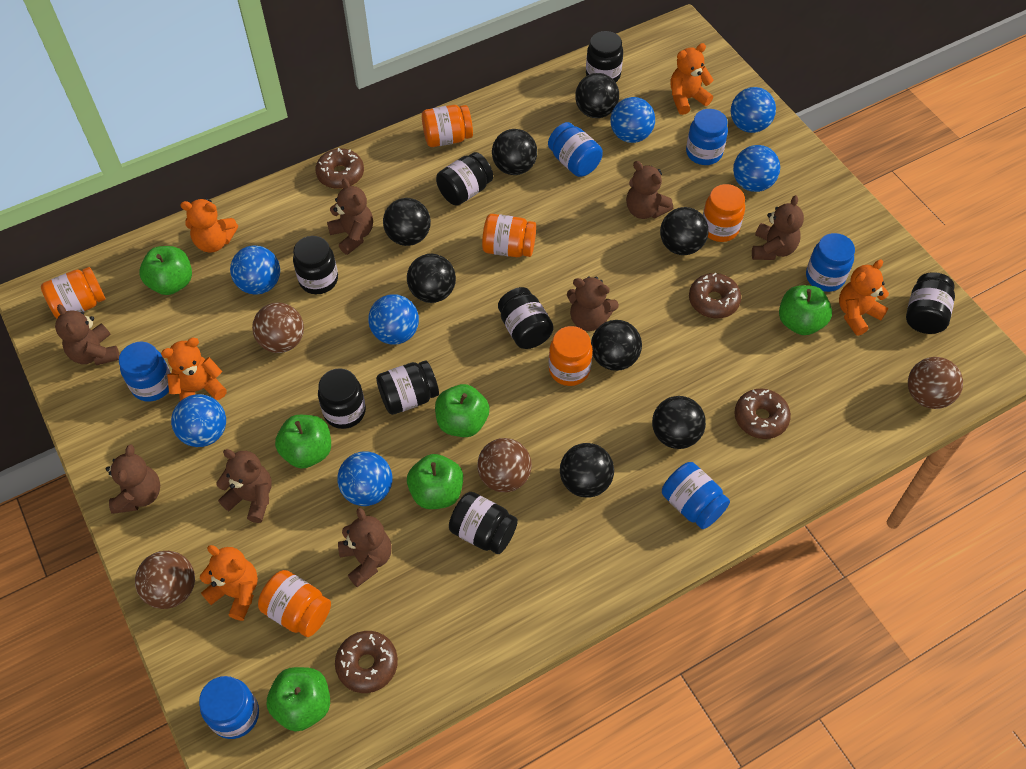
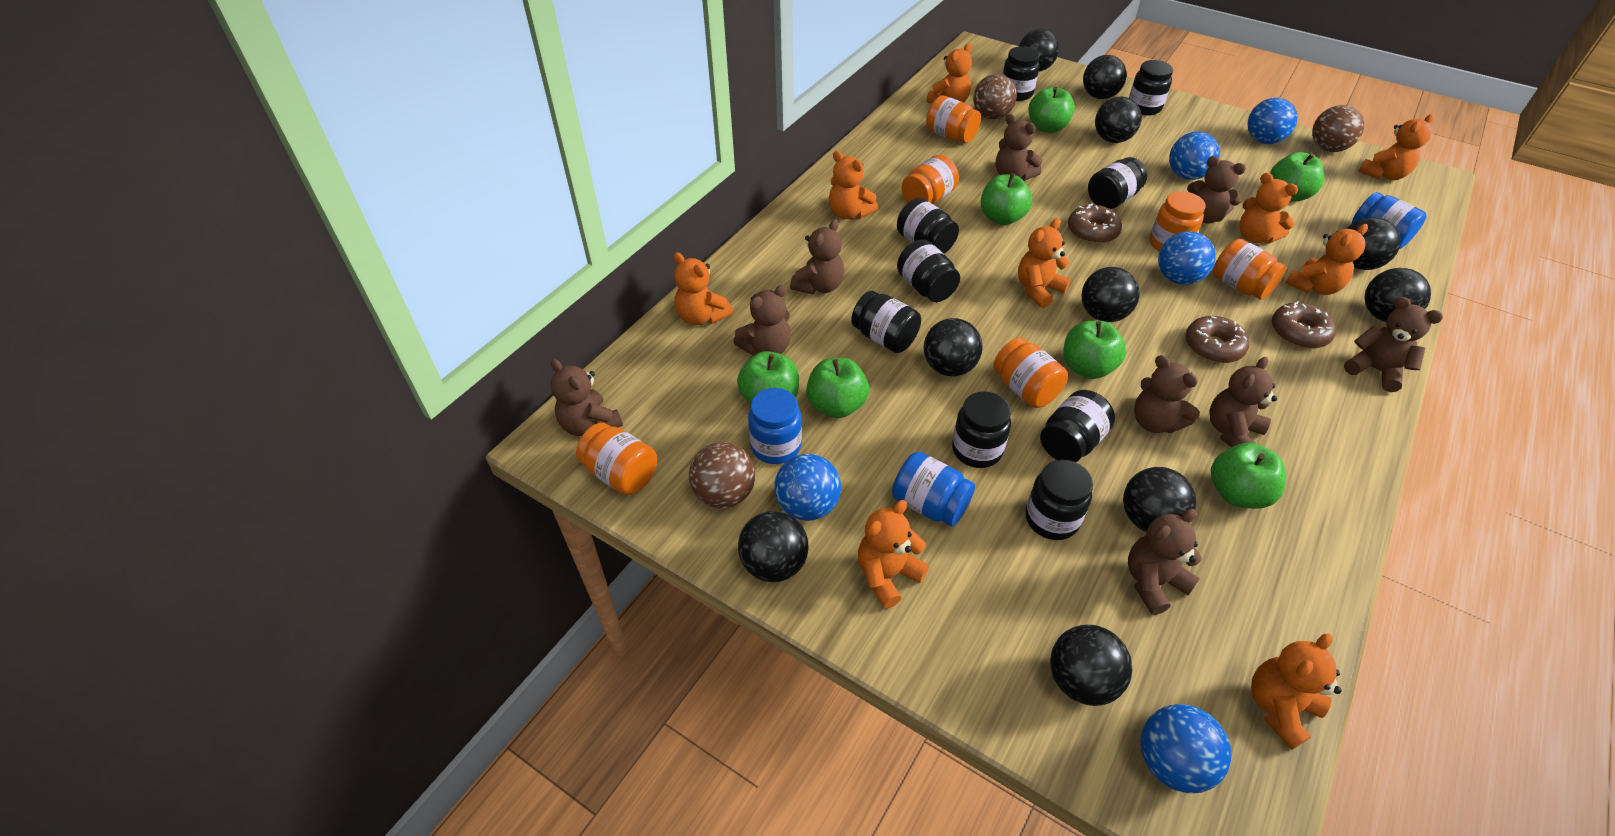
black ball: [383,198,431,246] [407,254,456,303] [492,129,537,175] [560,443,614,498] [575,73,619,118] [591,320,642,371] [652,396,706,449] [660,207,708,255] = 8 -> [738,511,808,582] [924,318,983,376] [1019,29,1059,71] [1050,625,1132,706] [1081,267,1140,322] [1083,55,1127,99] [1095,96,1142,143] [1123,467,1196,532] [1347,217,1401,270] [1365,268,1431,322] = 10
black jar: [293,236,338,294] [318,368,366,429] [376,360,439,415] [436,152,493,206] [449,492,518,554] [498,287,554,349] [586,31,623,83] [906,272,955,334] = 8 -> [851,291,921,353] [897,198,959,254] [897,239,960,302] [952,391,1011,468] [1002,46,1040,101] [1025,460,1093,540] [1040,390,1115,462] [1088,157,1147,209] [1129,60,1173,115] = 9
blue ball: [171,394,226,447] [230,245,280,294] [337,451,392,506] [368,294,419,345] [611,97,655,143] [731,87,776,133] [733,145,780,192] = 7 -> [774,454,841,521] [1141,704,1231,793] [1158,231,1216,285] [1169,132,1220,180] [1247,98,1298,144] = 5
blue jar: [119,342,171,402] [199,676,259,739] [548,122,603,177] [662,462,730,529] [686,109,728,165] [806,233,855,292] = 6 -> [748,388,802,464] [892,451,975,526] [1352,192,1427,249] = 3
brown ball: [135,551,195,609] [252,302,304,353] [477,438,532,492] [908,357,963,409] = 4 -> [689,442,755,508] [973,74,1017,119] [1312,105,1364,152] = 3
brown donut: [315,148,364,189] [335,631,398,693] [689,273,741,318] [735,388,791,439] = 4 -> [1068,204,1122,244] [1186,316,1249,363] [1272,301,1336,349] = 3
brown teddy bear: [55,304,120,365] [106,444,160,514] [216,449,272,523] [327,178,373,255] [338,508,392,587] [567,277,619,331] [626,161,673,219] [752,195,804,260] = 8 -> [551,359,623,436] [733,285,791,356] [790,219,844,294] [996,114,1042,181] [1128,509,1202,615] [1134,355,1200,433] [1187,156,1246,223] [1210,357,1277,447] [1344,297,1443,392] = 9
green apple: [139,246,192,295] [267,667,330,732] [275,415,331,469] [407,454,463,509] [435,384,490,437] [779,285,832,335] = 6 -> [737,351,799,405] [806,358,869,418] [981,173,1032,225] [1028,87,1075,133] [1063,321,1126,379] [1211,443,1286,509] [1270,152,1324,201] = 7
orange teddy bear: [161,338,227,401] [180,198,238,252] [200,545,258,621] [671,43,714,115] [839,260,889,336] = 5 -> [674,253,733,325] [829,151,878,219] [858,500,929,609] [926,43,972,104] [1018,218,1071,308] [1240,173,1298,243] [1251,634,1341,750] [1285,224,1368,295] [1358,114,1434,180] = 9

